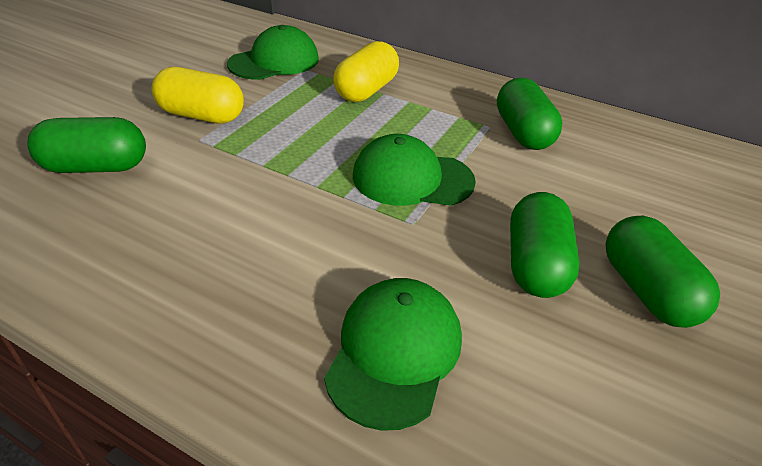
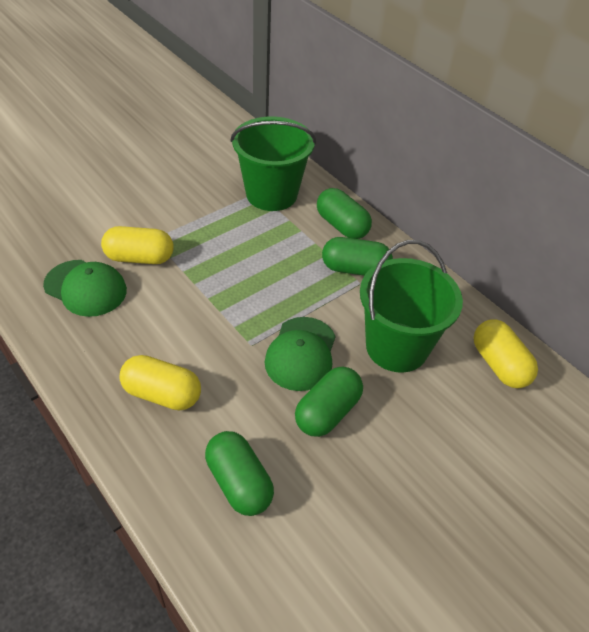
green bucket: none = 0 -> [231,116,316,211] [360,240,463,373] = 2
green cap: [227,25,319,80] [324,278,462,431] [353,134,476,206] = 3 -> [43,260,127,317] [265,317,336,391] = 2
yellow capsule: [151,67,244,124] [333,41,399,102] = 2 -> [101,226,174,264] [119,355,201,411] [473,320,538,388] = 3

